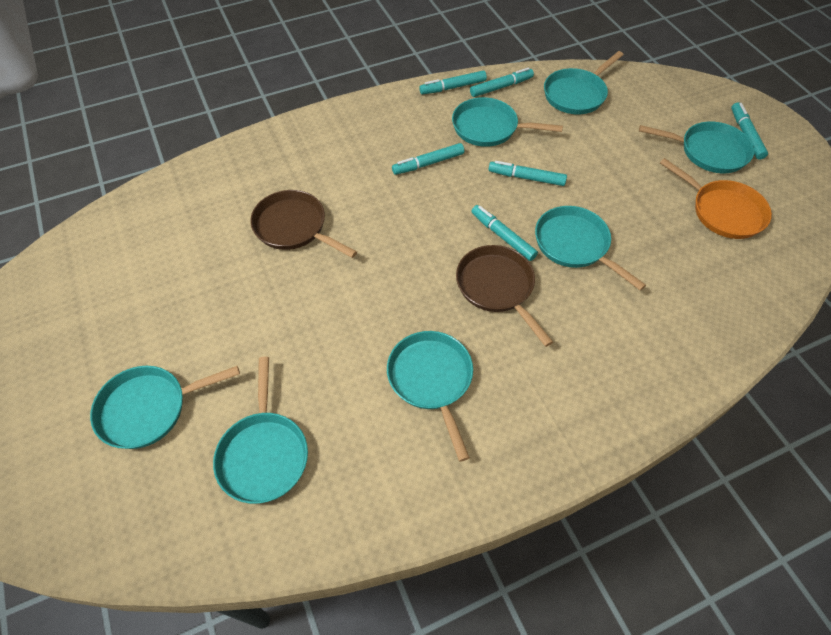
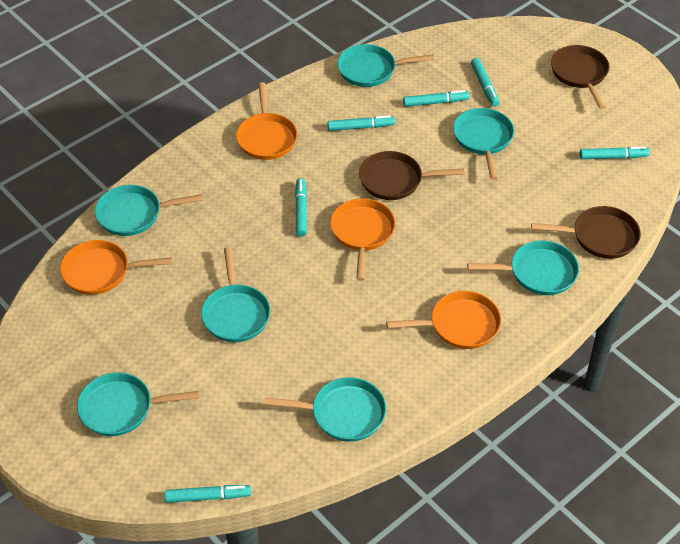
brown pan: [250,190,357,258] [456,245,553,347] = 2 -> [359,151,464,200] [531,206,641,259] [551,45,610,109] = 3
orange pan: [660,158,772,239] = 1 -> [60,240,172,295] [236,82,297,160] [330,198,396,281] [386,291,501,349] = 4

